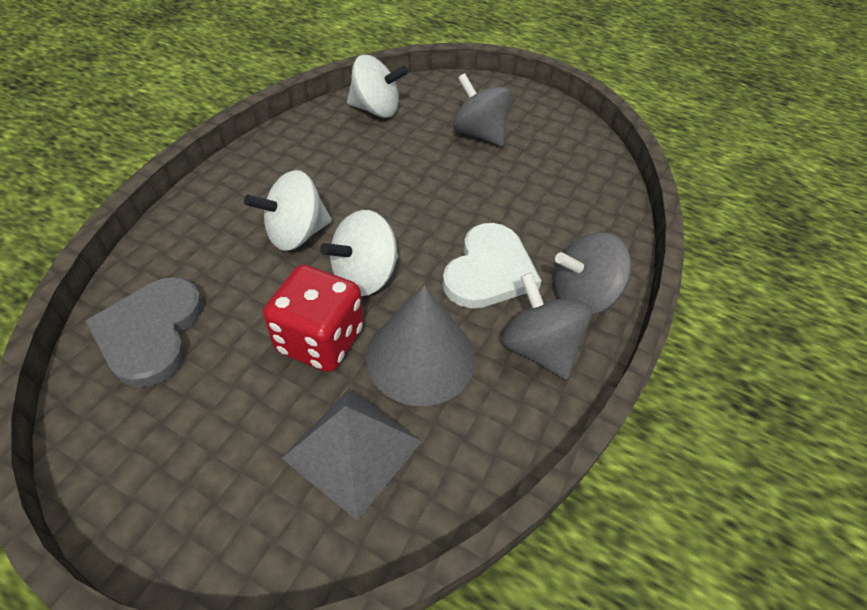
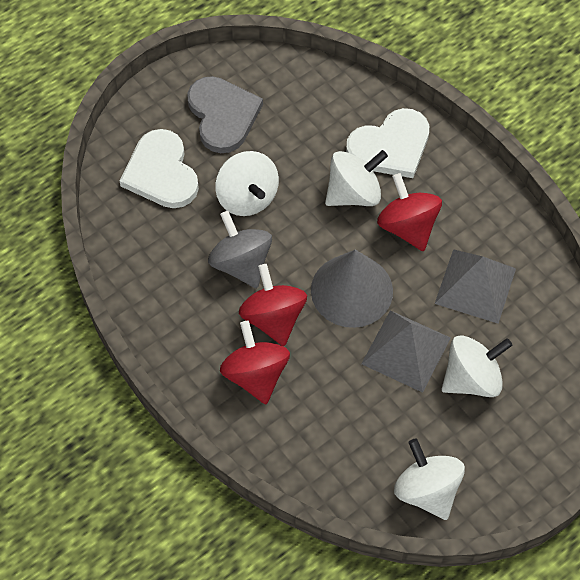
grey pyramid: [282,389,422,521] = 1 -> [361,310,450,393] [435,249,516,324] = 2
grey spinning top: [453,73,511,146] [502,272,592,380] [554,232,632,315] = 3 -> [208,211,272,288] = 1
red dice: [263,265,364,372] = 1 -> none = 0
red spinning top: none = 0 -> [220,320,290,404] [239,264,307,346] [377,173,442,251] = 3
white heart: [442,223,542,309] = 1 -> [120,129,199,208] [346,108,429,178] = 2
white spinning top: [244,170,332,251] [320,210,398,296] [347,55,408,118] = 3 -> [215,151,279,216] [325,150,388,206] [394,438,465,520] [442,335,512,397] = 4

